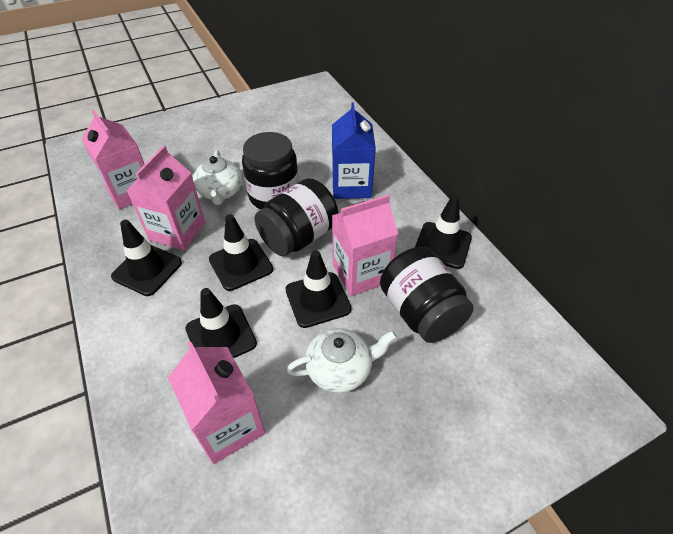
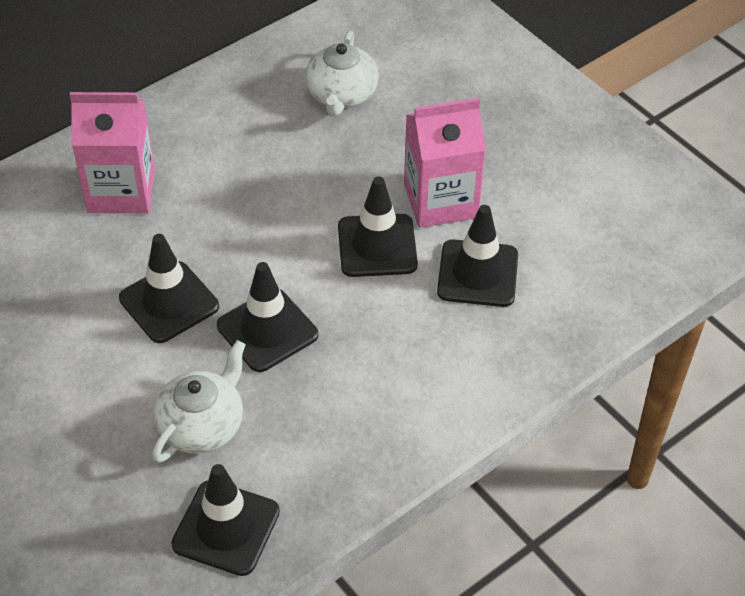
black jar: [242,132,299,209] [254,178,339,256] [380,247,473,343] = 3 -> none = 0
blue carton: [332,102,376,199] = 1 -> none = 0
pink carton: [82,110,144,210] [126,145,206,250] [168,342,265,464] [332,194,398,296] = 4 -> [70,92,155,213] [404,98,486,228] = 2

